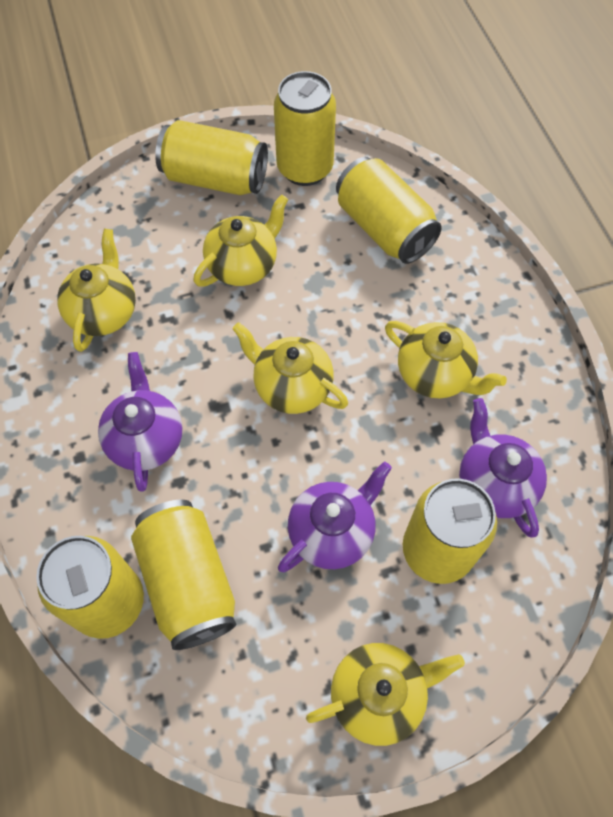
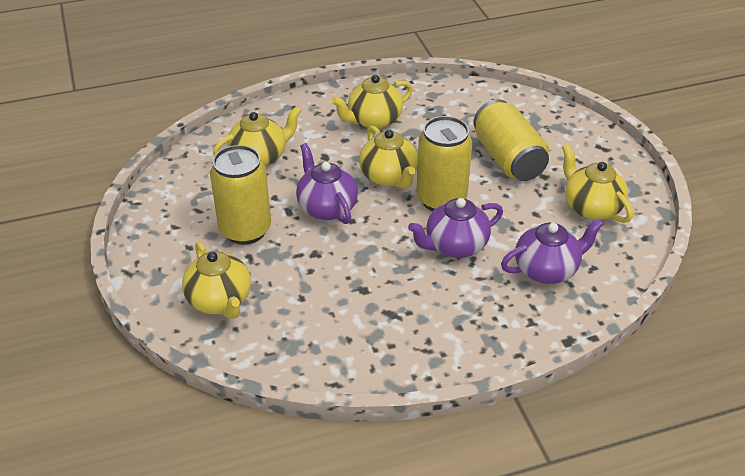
yellow can: [36,536,144,639] [131,500,236,650] [155,120,268,195] [274,71,336,186] [336,157,442,264] [403,478,497,584] = 6 -> [210,145,271,245] [416,116,472,211] [473,99,549,181] = 3

